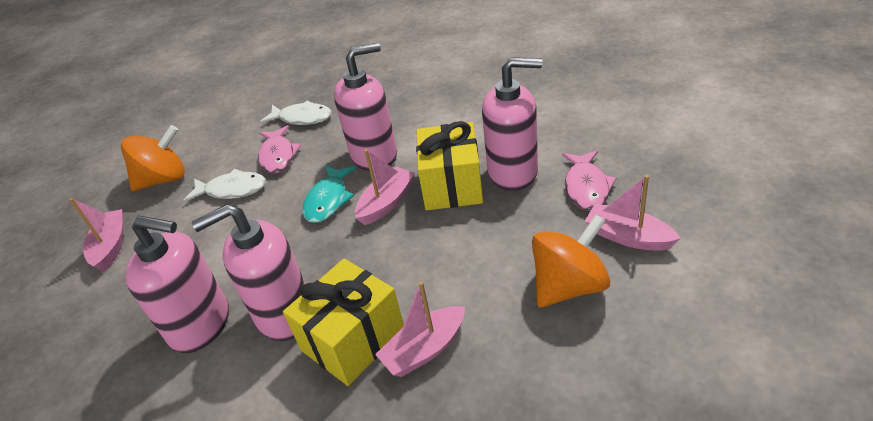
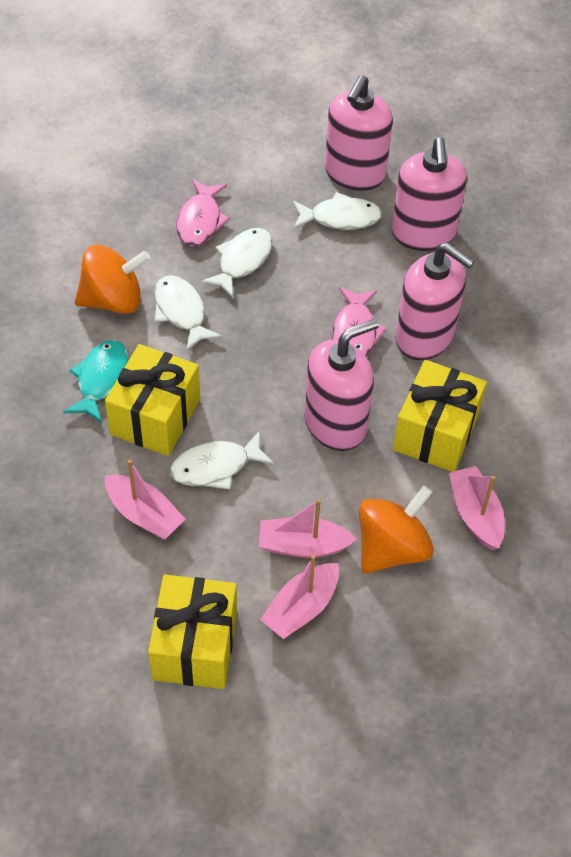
white fish: [184,169,266,202] [260,100,332,125] = 2 -> [154,275,222,351] [170,430,274,489] [201,228,272,298] [293,192,382,230] = 4
yellow gift: [283,259,404,386] [416,121,483,210] = 2 -> [105,344,200,456] [148,575,237,689] [393,360,487,472] = 3

